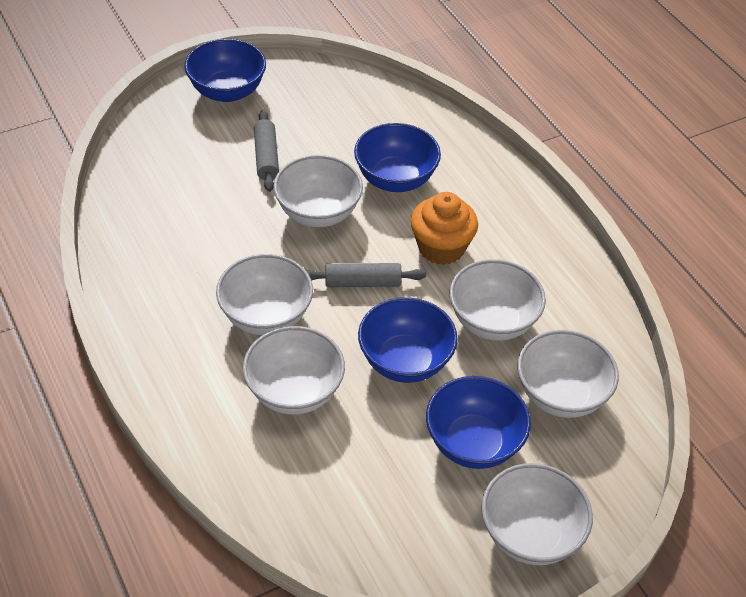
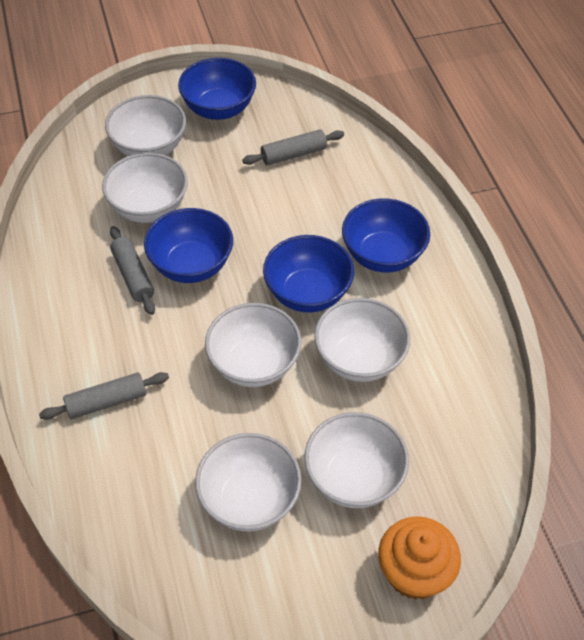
grey rolling pin: [254,110,279,192] [306,263,426,287] = 2 -> [39,372,169,420] [110,226,155,315] [242,129,344,165] = 3

